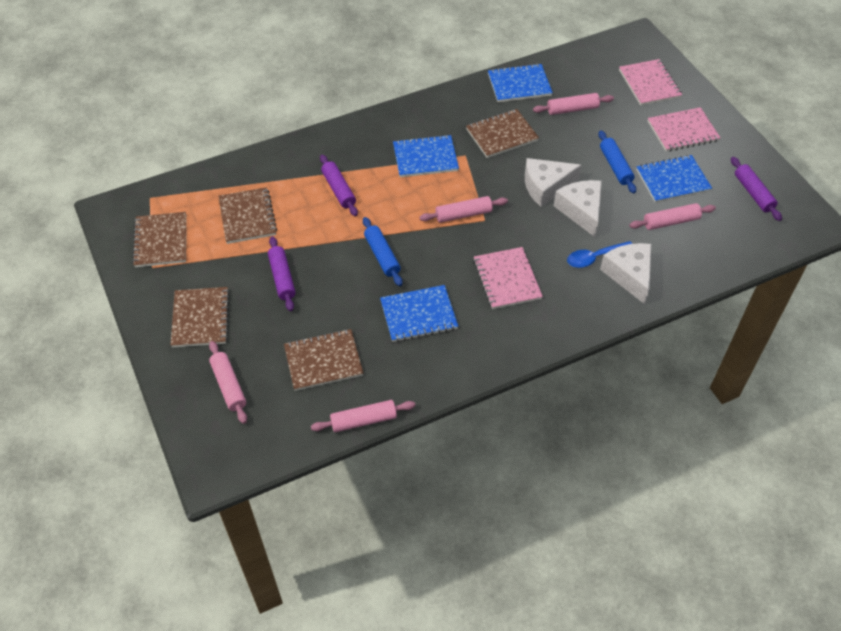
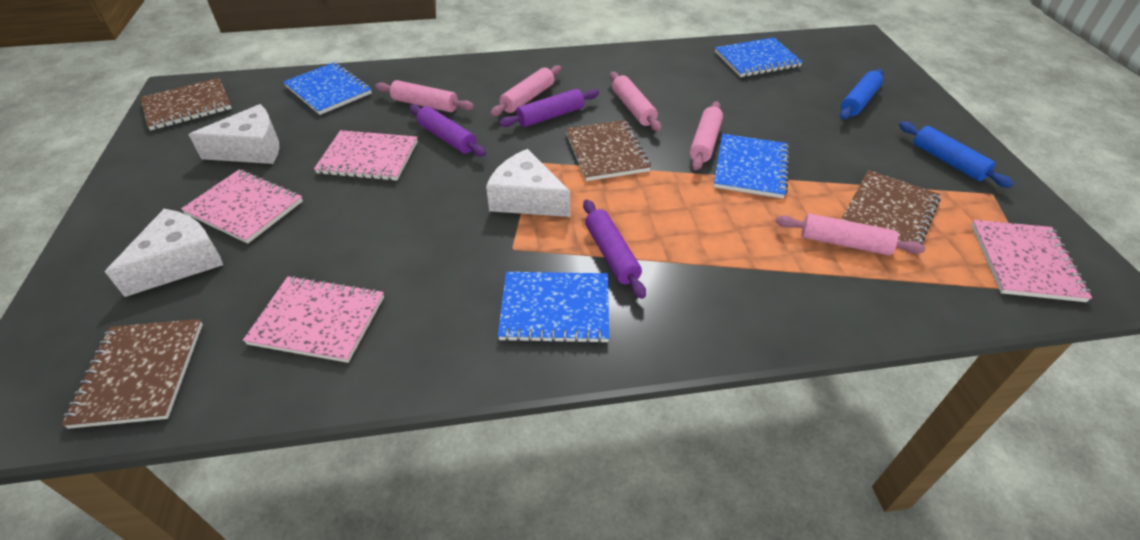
blue spoon: [567,241,632,268] = 1 -> none = 0
brown notebook: [132,212,186,267] [171,287,230,347] [218,187,277,244] [284,329,363,391] [466,109,539,158] = 5 -> [61,319,203,429] [141,78,232,130] [565,120,651,181] [842,170,941,245] = 4
pink notebook: [473,247,543,309] [619,59,682,106] [648,107,720,152] = 3 -> [181,170,303,244] [243,276,384,363] [314,130,418,181] [971,220,1092,302] = 4

